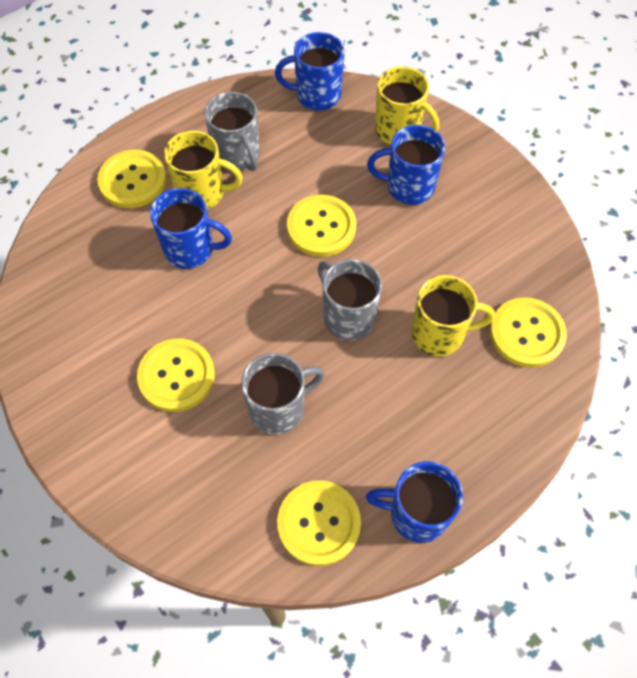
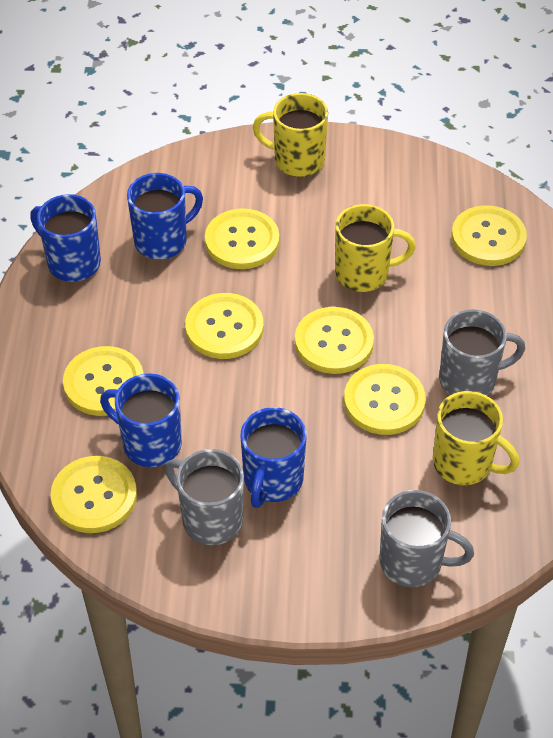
yellow button: [97,150,166,208] [137,339,215,412] [277,480,361,566] [287,195,356,257] [490,297,567,368] = 5 -> [50,456,137,533] [63,346,144,416] [185,293,263,359] [205,208,279,269] [295,307,374,374] [344,364,426,435] [451,205,527,266] = 7

